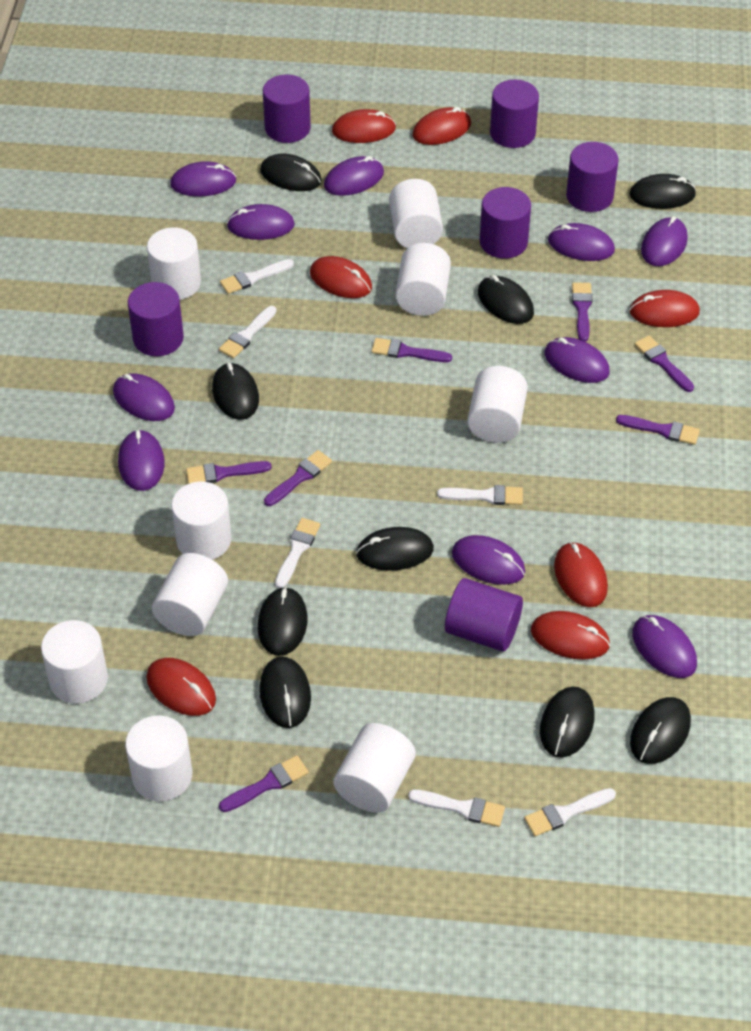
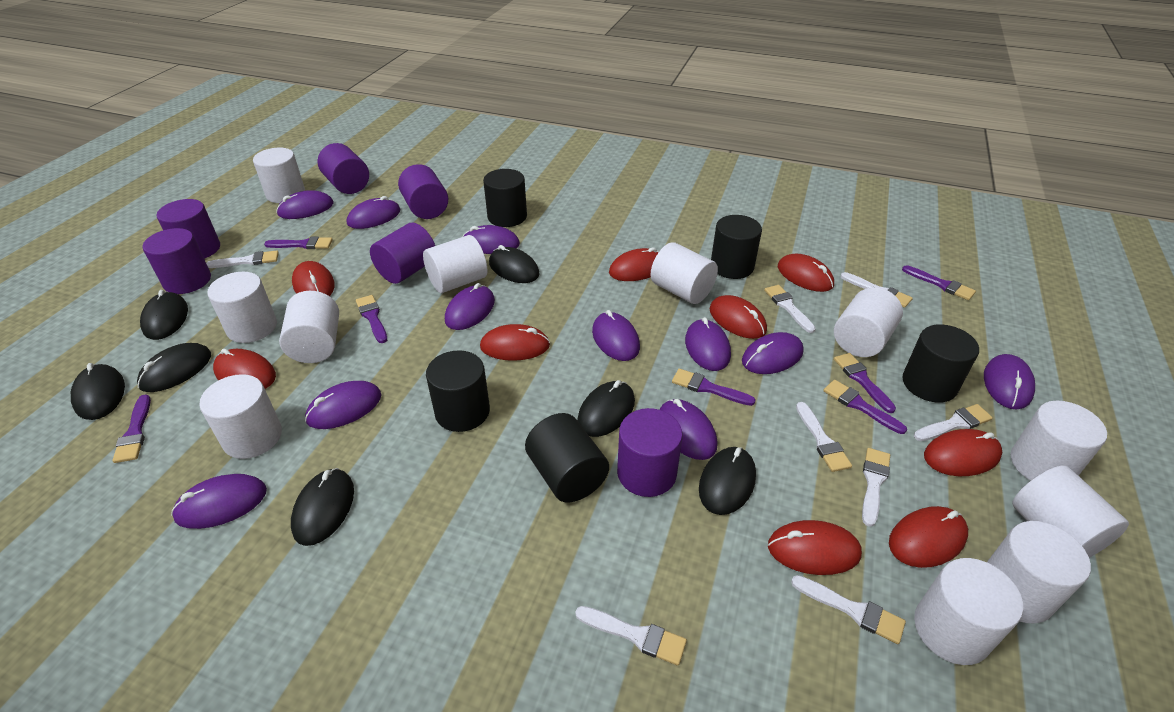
black cylinder: none = 0 -> [426,350,490,432] [483,169,527,227] [525,413,609,503] [711,215,762,279] [903,324,979,403] = 5
black mouse: [212,363,259,420] [258,586,308,656] [259,657,311,728] [260,154,322,191] [356,527,434,571] [478,275,534,324] [540,686,595,758] [629,174,696,209] [630,697,691,764] = 9 -> [71,363,125,420] [137,343,211,392] [140,290,188,340] [291,468,354,546] [489,245,540,283] [577,380,635,437] [699,447,756,515] = 7
purple mouse: [113,374,175,421] [118,430,165,491] [170,161,236,197] [227,204,295,240] [324,156,384,196] [452,535,525,585] [544,337,610,383] [548,223,615,261] [632,615,697,678] [641,216,688,266] = 10 -> [171,474,267,529] [276,190,333,219] [305,381,381,429] [347,196,400,229] [445,283,495,330] [463,225,520,254] [592,310,640,361] [660,399,718,460] [685,317,731,371] [742,332,804,374] [984,354,1035,409] = 11
red mouse: [146,658,216,716] [310,256,372,298] [332,109,396,143] [412,107,471,145] [531,611,610,660] [554,542,608,607] [630,290,700,327] = 7 -> [213,349,276,389] [292,261,335,296] [480,324,550,361] [609,247,659,281] [709,295,767,339] [768,520,862,575] [778,253,834,292] [889,506,968,568] [924,429,1003,476] = 9
white brush: [219,306,277,358] [220,259,294,294] [275,518,320,588] [408,789,505,827] [437,485,523,505] [524,788,616,836] = 6 -> [206,250,279,268] [575,606,687,666] [764,285,815,333] [791,575,906,644] [796,402,852,472] [840,272,913,308] [862,448,890,527] [914,404,993,441] = 8
white cylinder: [41,620,108,703] [125,716,192,801] [147,228,201,300] [152,553,228,636] [171,482,231,560] [333,723,416,813] [389,179,443,248] [395,243,451,316] [467,366,528,443] = 9 -> [199,374,282,459] [207,272,277,343] [253,148,305,203] [279,291,339,363] [423,235,487,293] [651,242,718,304] [834,287,903,357] [914,558,1023,665] [987,521,1091,623] [1011,401,1107,481] [1012,465,1129,558] = 11

